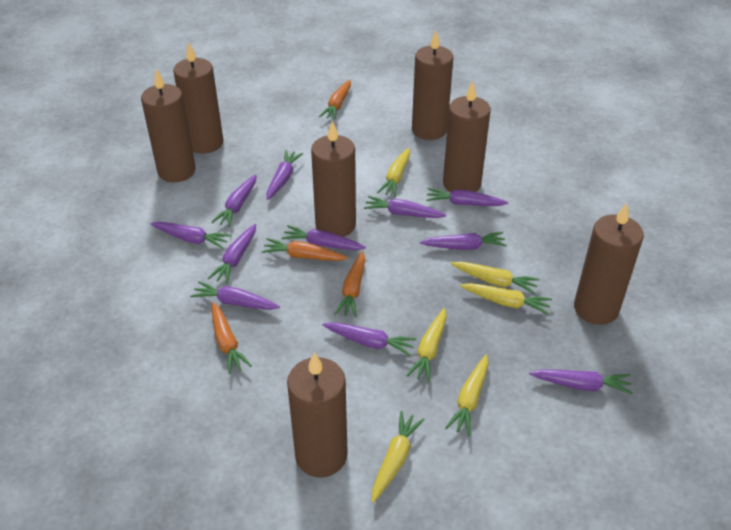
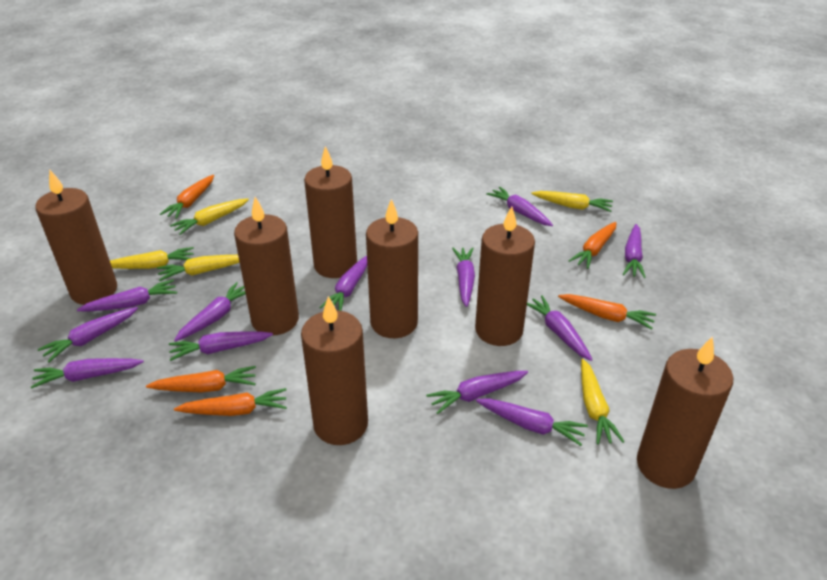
orange carrot: [212,302,252,374] [261,238,348,261] [319,80,351,120] [334,251,365,317] = 4 -> [146,366,256,393] [160,175,214,219] [174,388,287,416] [558,294,656,329] [569,222,616,269] = 5
purple carrot: [151,222,231,249] [190,281,280,310] [208,224,256,284] [211,174,257,227] [267,150,303,200] [281,225,366,250] [322,322,416,356] [364,196,446,218] [420,232,507,250] [426,188,508,206] [529,370,633,394] = 11 -> [31,358,144,389] [38,307,138,362] [77,279,177,312] [169,332,273,361] [174,282,246,342] [319,256,367,311] [426,371,528,414] [452,247,475,307] [476,398,588,446] [486,187,553,226] [527,295,593,361] [623,224,646,278] = 12
yellow carrot: [372,411,425,503] [377,148,410,197] [406,308,447,382] [445,355,488,436] [451,261,540,294] [460,283,552,315] = 6 -> [110,247,194,269] [157,255,240,281] [170,198,249,235] [531,191,613,212] [581,359,625,444] = 5

